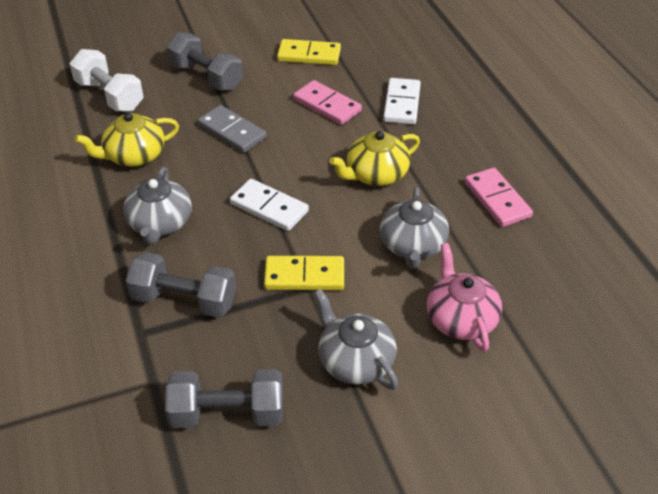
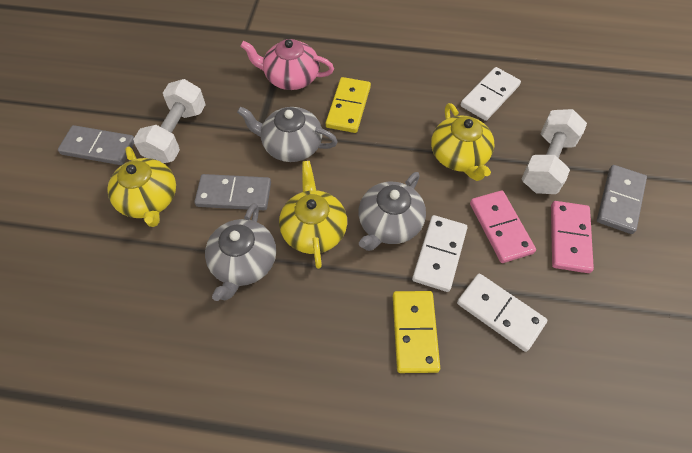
grey domino: [198,105,267,153] = 1 -> [58,125,134,165] [195,174,271,210] [597,165,647,234] = 3
grey dumbbell: [126,252,236,318] [165,369,283,428] [166,32,243,91] = 3 -> none = 0
white domino: [230,179,309,231] [383,78,421,124] = 2 -> [412,215,467,292] [457,274,548,352] [460,67,521,121] = 3
white dumbbell: [70,49,144,112] = 1 -> [133,79,205,163] [522,109,587,194] = 2
yellow teapot: [75,113,179,167] [329,131,420,186] = 2 -> [107,146,176,227] [279,161,347,269] [431,103,494,181] = 3

